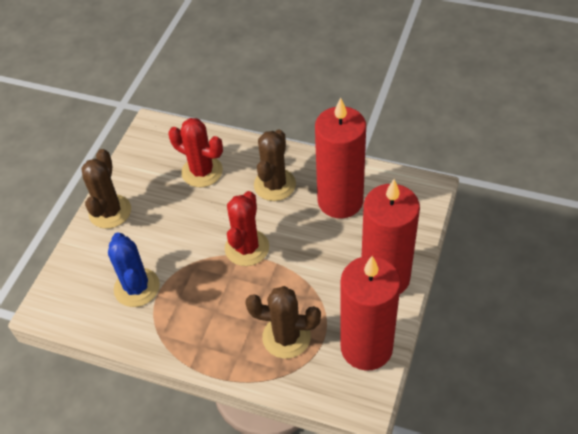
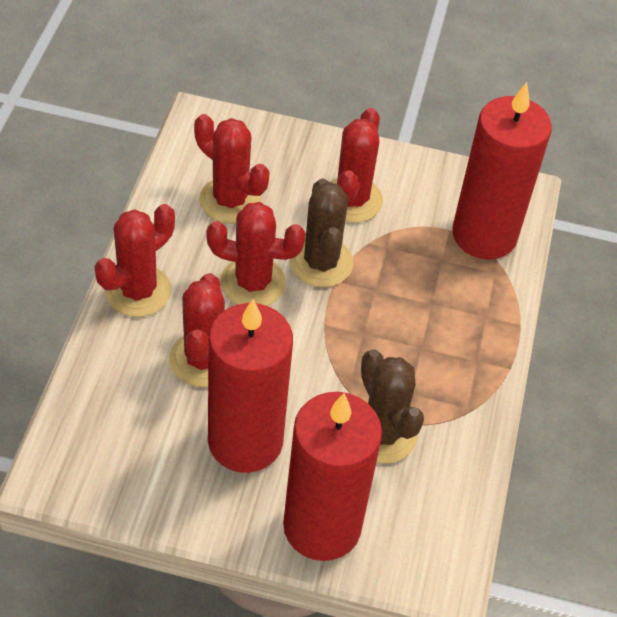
blue cactus: [108,232,160,307] = 1 -> none = 0
brown cactus: [81,149,131,229] [245,286,321,359] [254,129,296,201] = 3 -> [290,179,353,287] [361,349,424,464] = 2
red cactus: [168,118,223,187] [225,191,269,266] = 2 -> [95,204,175,317] [169,273,225,387] [194,114,270,224] [206,202,306,306] [330,108,383,223] = 5

